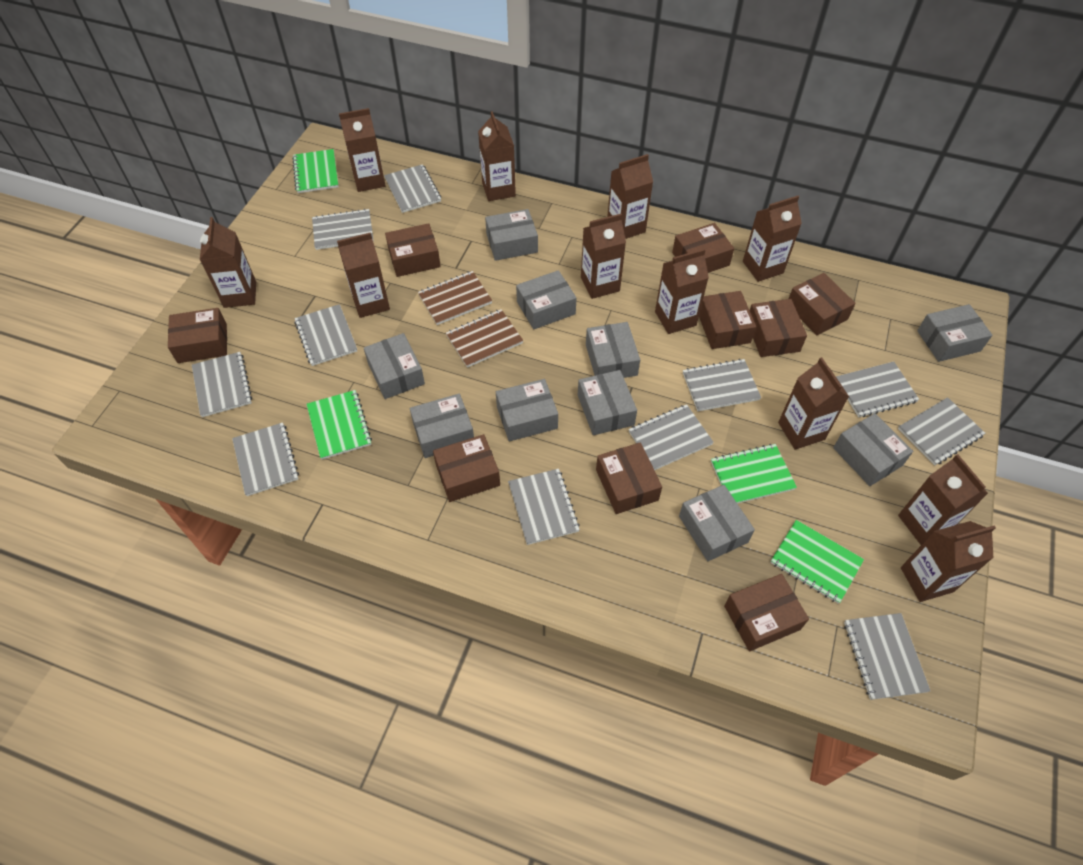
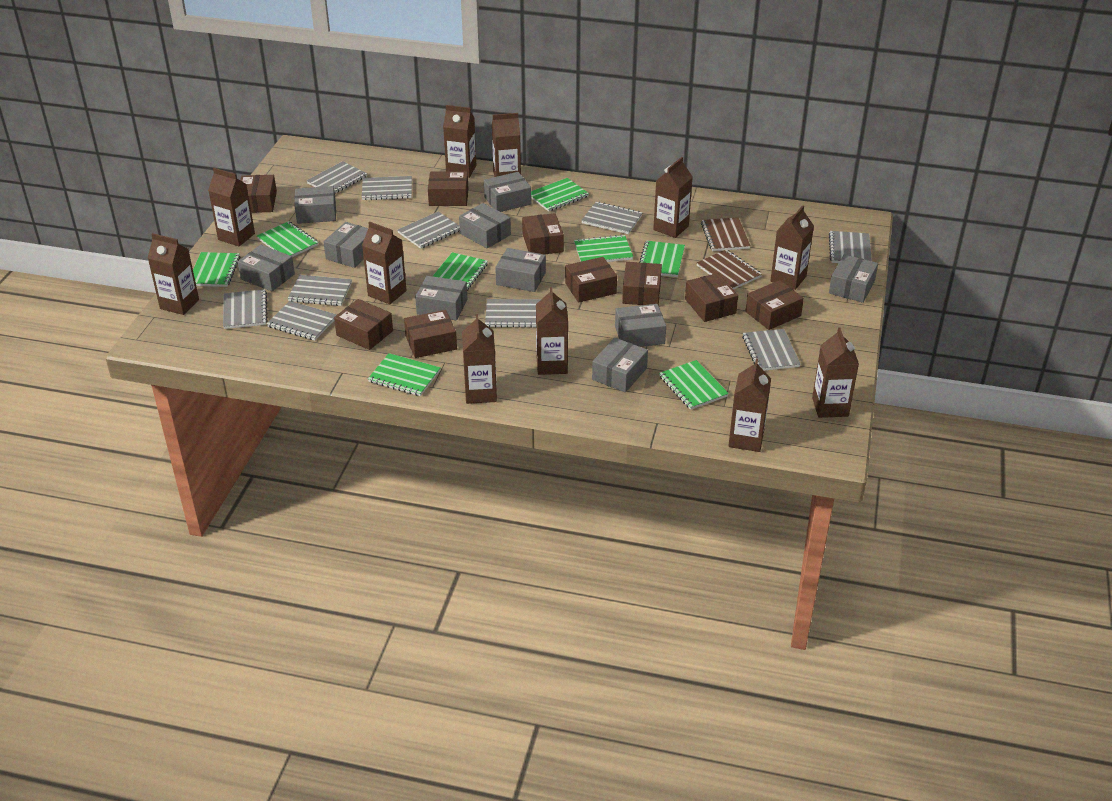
green notebook: [292,149,339,193] [307,390,372,459] [711,444,797,504] [770,520,864,604] = 4 -> [193,252,240,287] [257,221,319,257] [368,353,441,396] [433,252,488,291] [531,178,589,212] [574,235,633,262] [639,241,685,277] [659,360,729,410] = 8
grey notebook: [192,352,252,417] [232,423,299,496] [294,304,357,366] [312,209,374,250] [384,164,441,213] [508,469,580,545] [629,404,714,470] [683,359,761,411] [836,362,919,417] [844,613,930,700] [898,397,985,466] = 11 -> [223,289,268,329] [267,301,337,341] [288,275,352,306] [306,161,367,194] [362,176,412,200] [398,211,460,249] [485,299,541,328] [581,201,642,234] [742,329,801,371] [829,231,872,263] = 10

